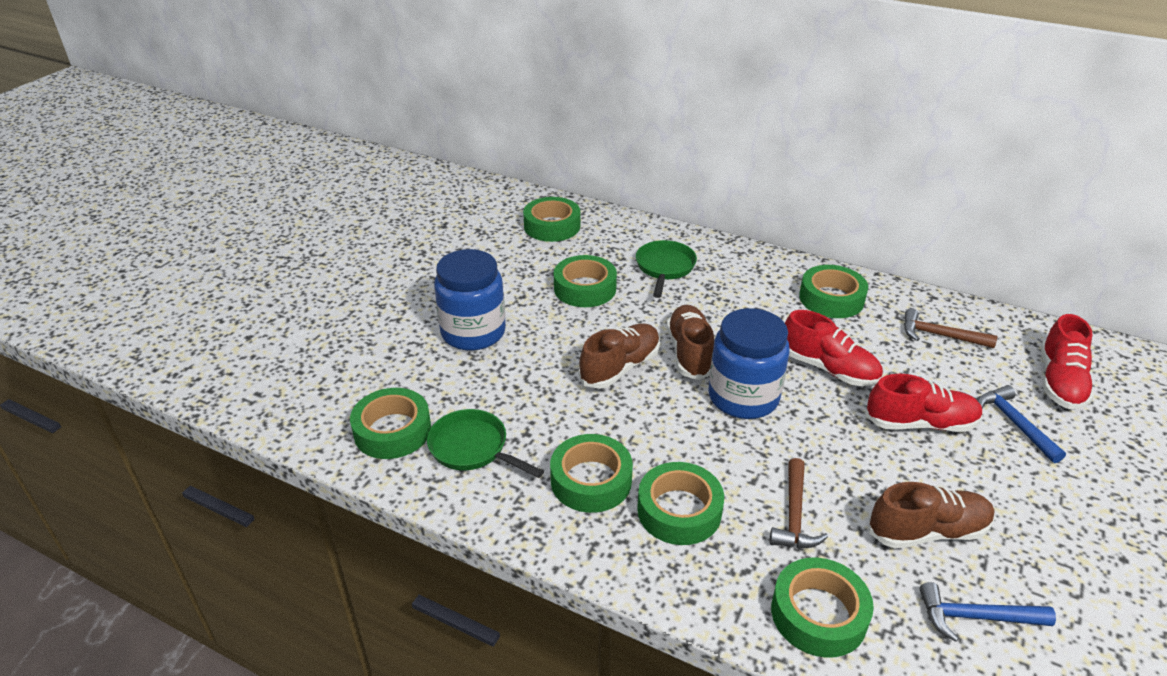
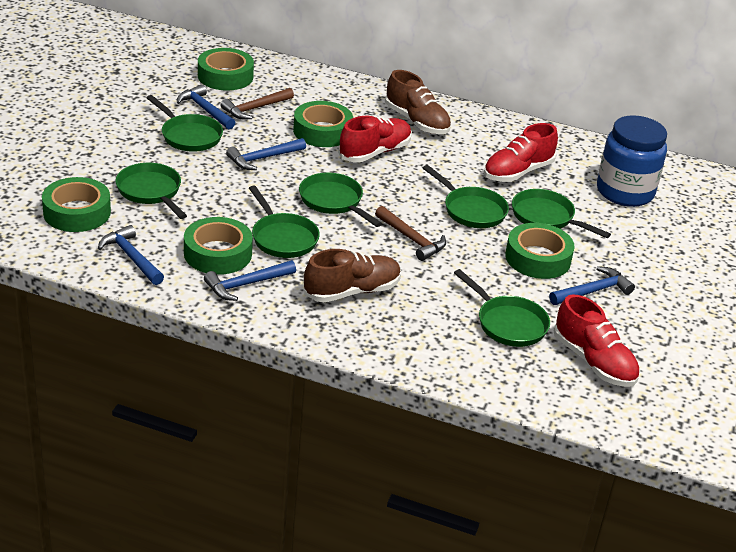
blue hammer: [920,582,1056,642] [977,385,1066,463] = 2 -> [98,225,164,285] [177,84,236,129] [204,260,296,301] [226,138,306,170] [549,266,635,305] = 5
blue jar: [434,249,506,351] [708,308,790,419] = 2 -> [597,115,667,207] = 1
brown shoe: [578,324,660,389] [667,305,714,380] [869,482,995,548] = 3 -> [304,249,401,302] [385,70,451,134] = 2
green pan: [427,409,544,478] [636,240,697,298] = 2 -> [116,163,187,219] [146,95,223,152] [249,185,320,258] [299,173,382,227] [423,165,509,228] [454,269,550,347] [512,189,611,238] = 7
green tape: [350,388,431,459] [523,197,580,242] [550,434,633,513] [554,255,617,307] [637,462,724,545] [771,557,874,658] [799,265,868,318] = 7 -> [42,177,111,232] [184,217,253,275] [198,48,254,91] [293,101,353,147] [505,223,575,279] = 5

